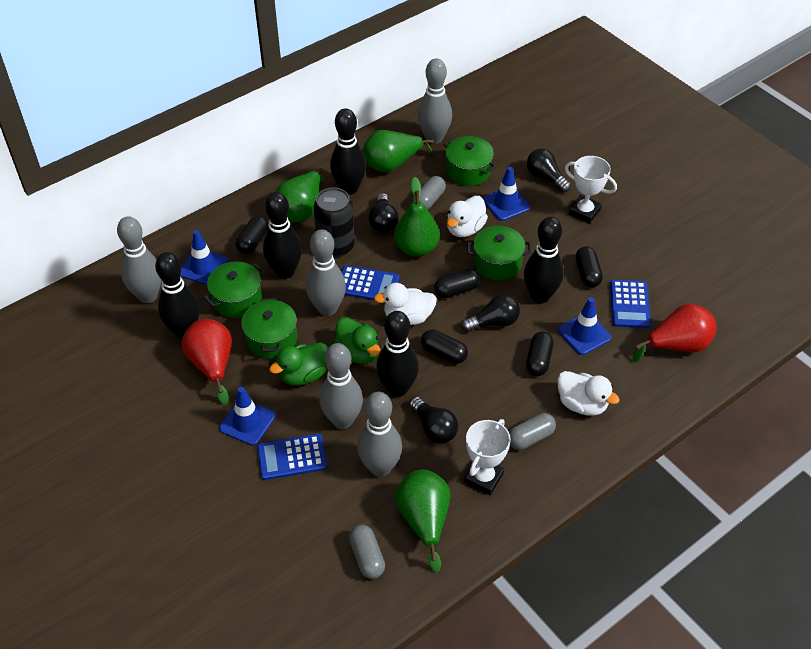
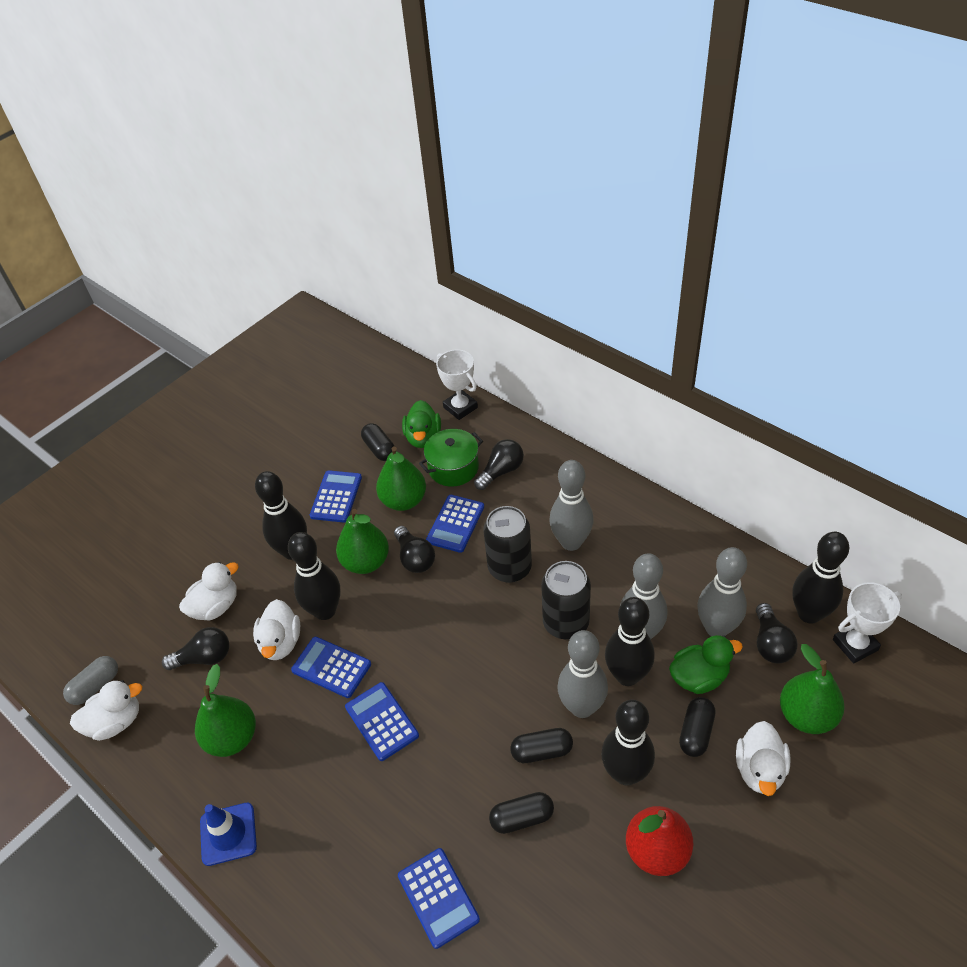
black can: [314,188,355,257] = 1 -> [484,506,532,583] [541,561,591,639] = 2
black capsule: [236,216,268,254] [421,330,468,364] [434,269,480,298] [526,332,554,376] [575,246,603,287] = 5 -> [361,423,394,461] [489,792,554,834] [510,728,573,763] [679,697,715,757] = 4
blue calculator: [257,433,327,480] [342,265,399,300] [610,280,651,328] = 3 -> [291,637,371,698] [310,470,362,523] [345,682,419,761] [398,848,480,949] [426,495,484,553] = 5
blue traffic cone: [181,230,228,285] [219,387,275,446] [483,167,530,221] [558,298,611,355] = 4 -> [200,803,257,866] = 1
green pot: [204,262,265,318] [241,298,297,359] [444,136,496,186] [467,226,532,281] = 4 -> [419,429,483,487] = 1
grey bowling pin: [117,216,162,303] [306,229,346,316] [319,343,363,429] [357,392,402,477] [418,58,452,144] = 5 -> [549,460,594,551] [557,630,608,718] [620,553,667,639] [697,547,747,636] = 4
grey capsule: [349,524,385,579] [413,176,446,210] [509,413,556,450] = 3 -> [63,656,118,705] = 1
red pear: [182,319,232,405] [633,304,717,362] = 2 -> [626,806,693,876] = 1
white duck: [374,283,437,325] [447,196,488,237] [557,371,620,416] = 3 -> [70,680,142,741] [179,562,239,620] [253,599,300,660] [736,721,790,796] = 4

